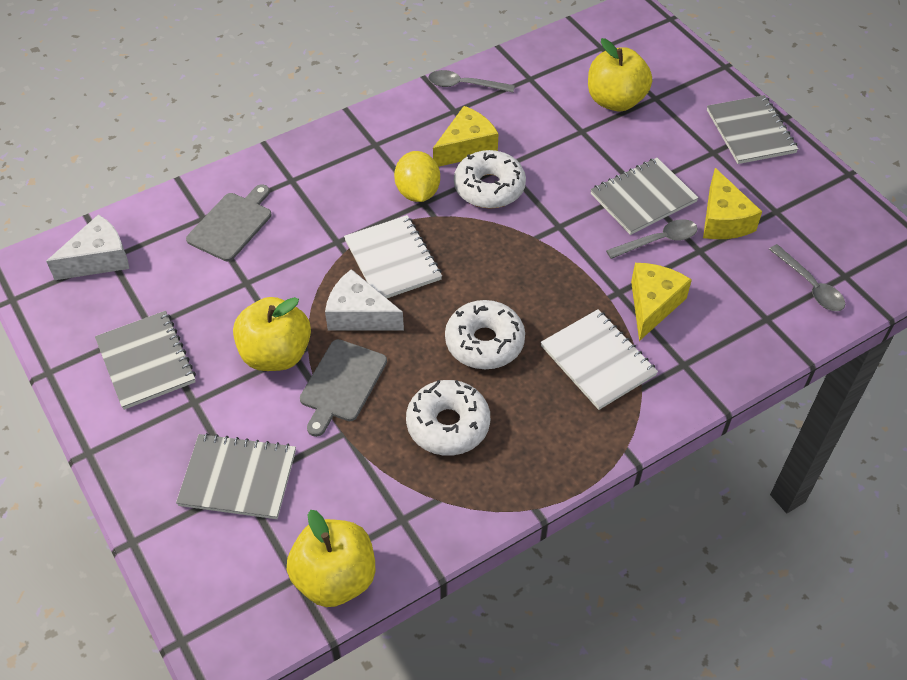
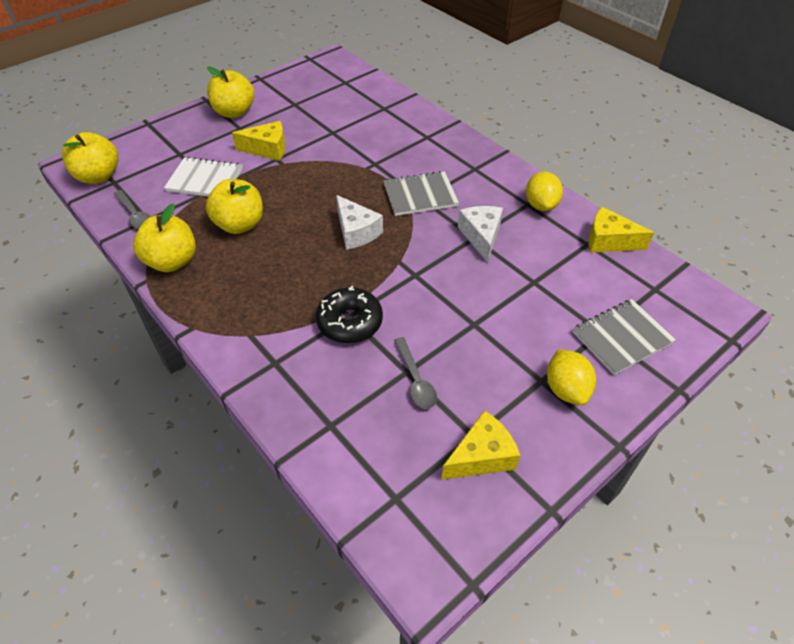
black donut: none = 0 -> [316,286,383,343] = 1
grey cutting board: [186,184,272,261] [300,339,387,437] = 2 -> none = 0
grey notebook: [95,311,196,410] [176,433,296,519] [590,158,699,235] [707,95,798,164] = 4 -> [383,171,459,216] [573,299,676,375] = 2
grey spoon: [428,70,515,93] [606,219,698,259] [769,244,845,311] = 3 -> [114,190,150,229] [394,337,437,409] = 2
white donut: [406,380,490,456] [445,300,525,369] [454,150,526,208] = 3 -> none = 0
white notebook: [344,215,442,298] [540,309,658,410] = 2 -> [164,157,243,196] = 1
yellow apple: [233,297,311,371] [287,510,375,607] [588,38,652,111] = 3 -> [62,132,119,184] [133,204,196,272] [206,179,263,234] [207,67,254,118] = 4
yellow lemon: [394,151,440,202] = 1 -> [526,172,563,211] [547,349,596,405] = 2

